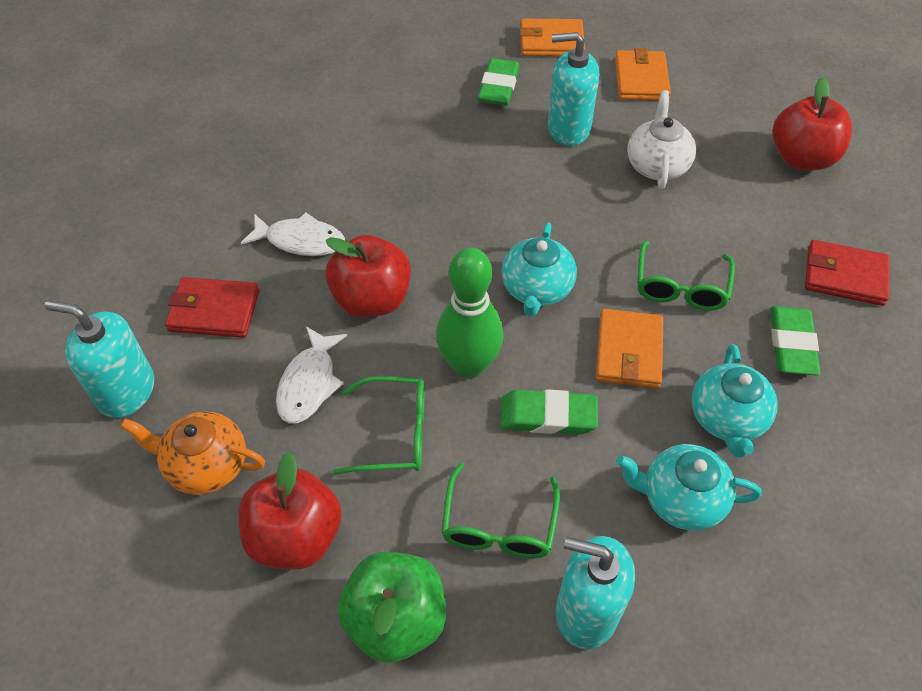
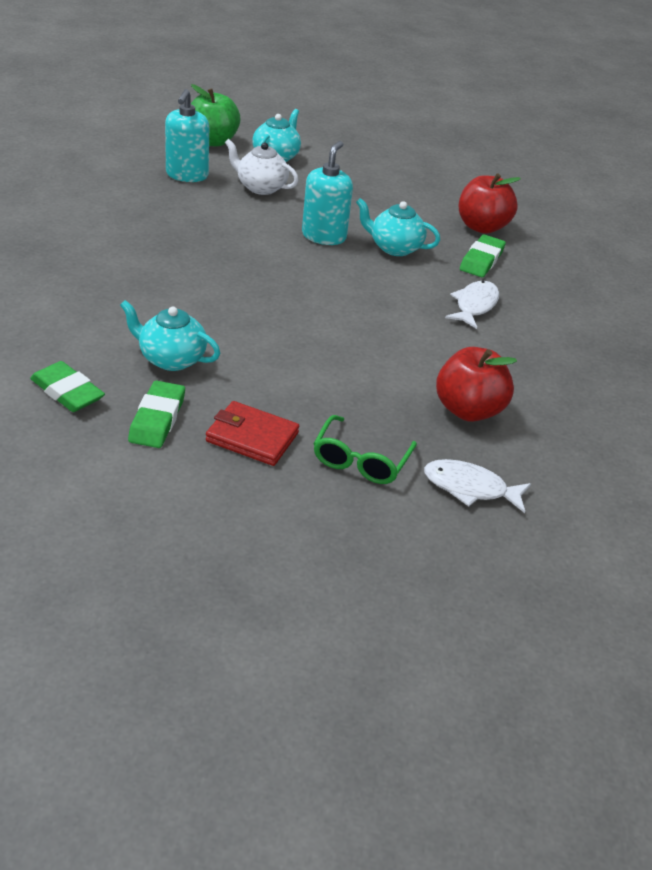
green bowling pin: [436,248,503,379] = 1 -> none = 0
green glasses: [333,376,425,475] [441,463,560,558] [637,240,735,311] = 3 -> [313,415,417,484] = 1
orange teapot: [120,411,265,495] = 1 -> none = 0
orange wallet: [520,19,585,56] [596,309,664,388] [615,48,671,101] = 3 -> none = 0
red apple: [238,451,342,570] [326,235,411,317] [773,77,852,170] = 3 -> [436,347,517,422] [459,173,521,234] = 2
red wallet: [165,277,259,338] [805,240,890,306] = 2 -> [206,401,299,466] = 1
turquoise soap dispenser: [45,301,154,418] [548,32,599,146] [556,536,635,649] = 3 -> [165,89,209,182] [302,141,353,245] = 2

